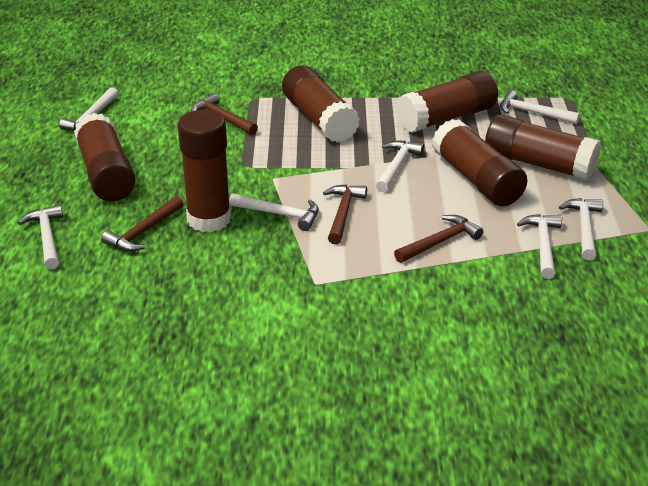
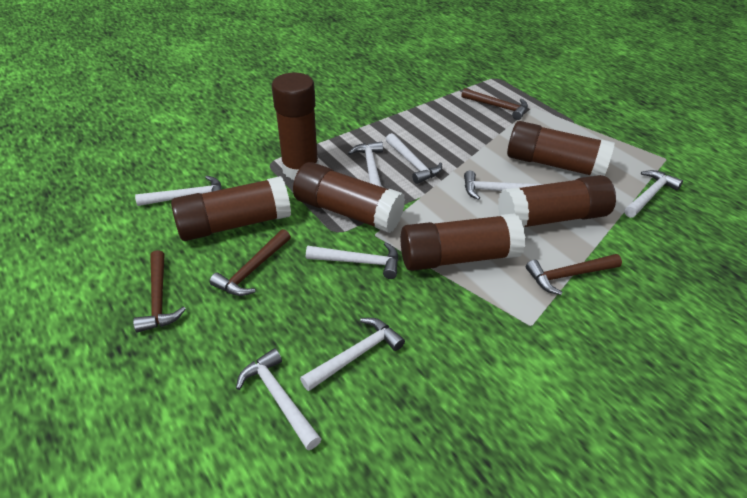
white hammer: [18,204,63,269] [59,87,118,131] [229,193,319,231] [376,141,424,192] [500,90,580,124] [517,214,562,279] [559,198,603,260] = 7 -> [135,176,222,206] [236,348,321,450] [300,318,405,391] [306,242,398,279] [348,141,383,187] [386,133,442,184] [464,171,544,200] [624,170,683,218] = 8

